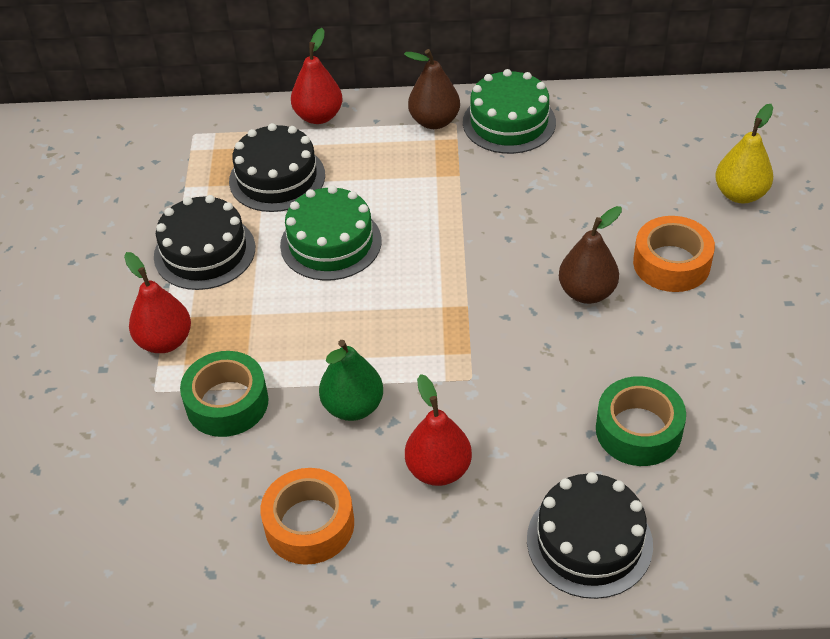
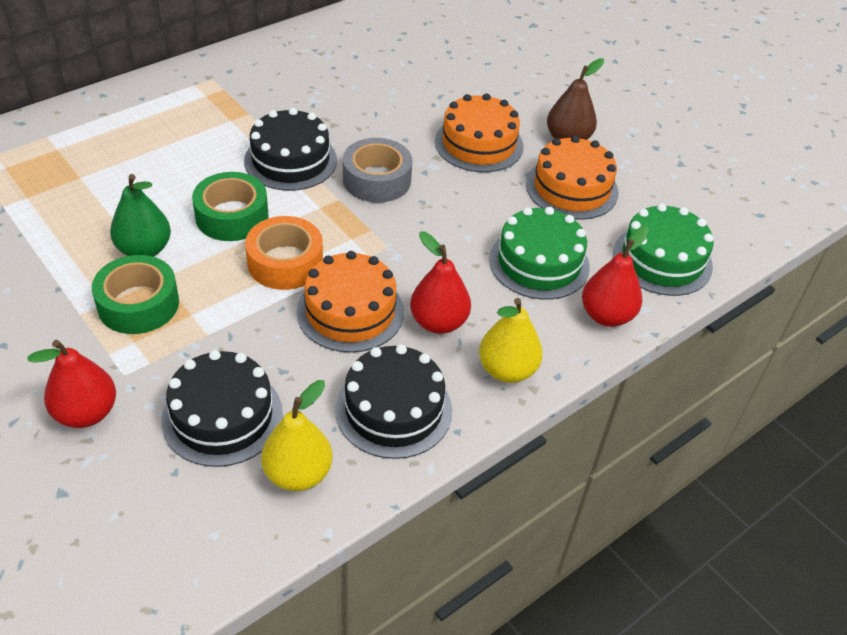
brown pear: [404,49,460,129] [559,206,622,304] = 2 -> [547,58,604,140] = 1
grey tape: none = 0 -> [343,138,412,203] = 1
orange cake: none = 0 -> [297,251,404,353] [435,93,523,172] [526,135,618,220] = 3
orange tape: [260,468,354,565] [633,216,715,292] = 2 -> [245,216,323,290] = 1
yellow pear: [715,104,773,204] = 1 -> [261,380,332,491] [479,298,543,383] = 2

